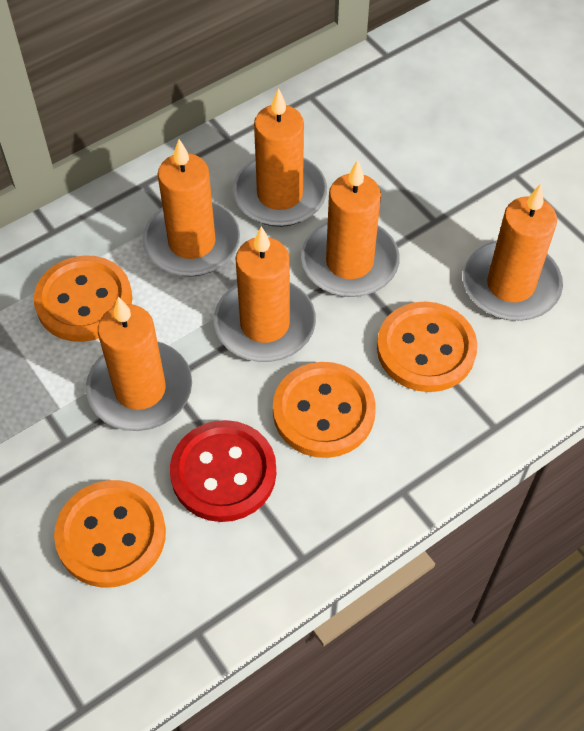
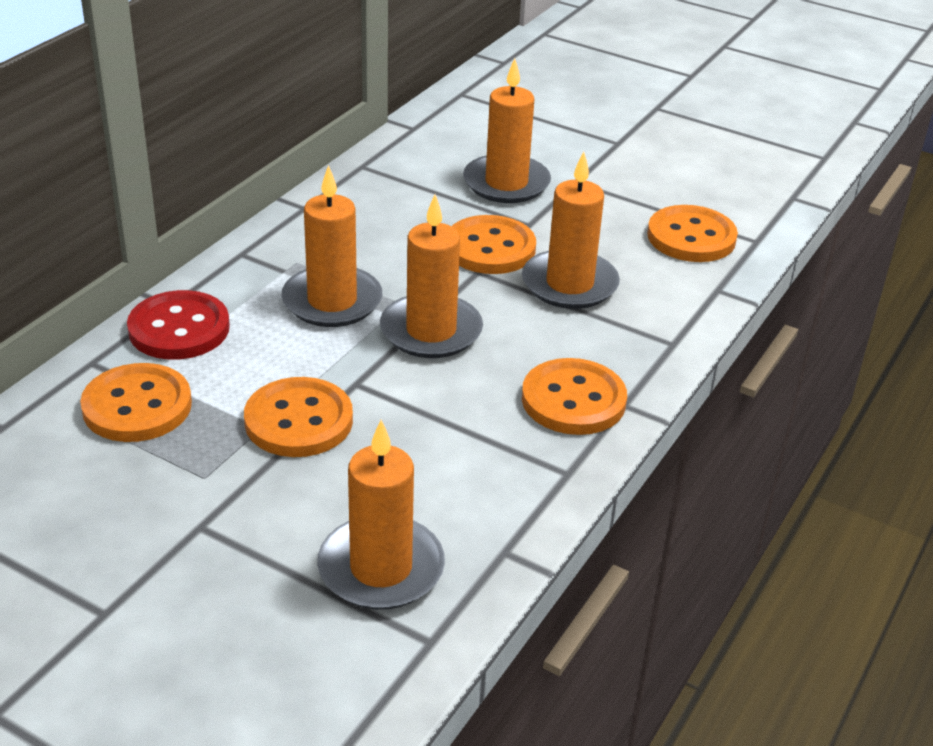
orange button: [34,255,132,342] [54,480,166,588] [273,362,376,458] [377,302,477,392] = 4 -> [80,363,192,442] [244,377,353,457] [451,215,536,274] [522,358,627,435] [647,205,738,262] = 5
orange candle: [86,297,192,431] [142,139,240,276] [214,226,316,362] [233,88,327,227] [301,160,399,297] [463,184,563,321] = 6 -> [281,165,382,327] [317,420,445,610] [380,195,483,358] [463,58,551,203] [522,151,620,309] = 5

